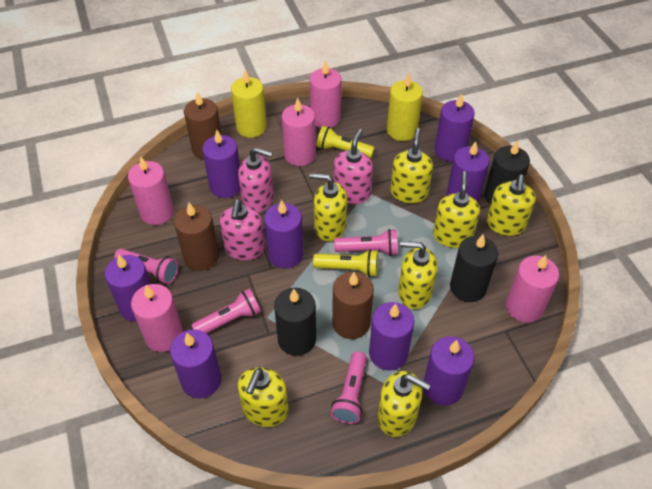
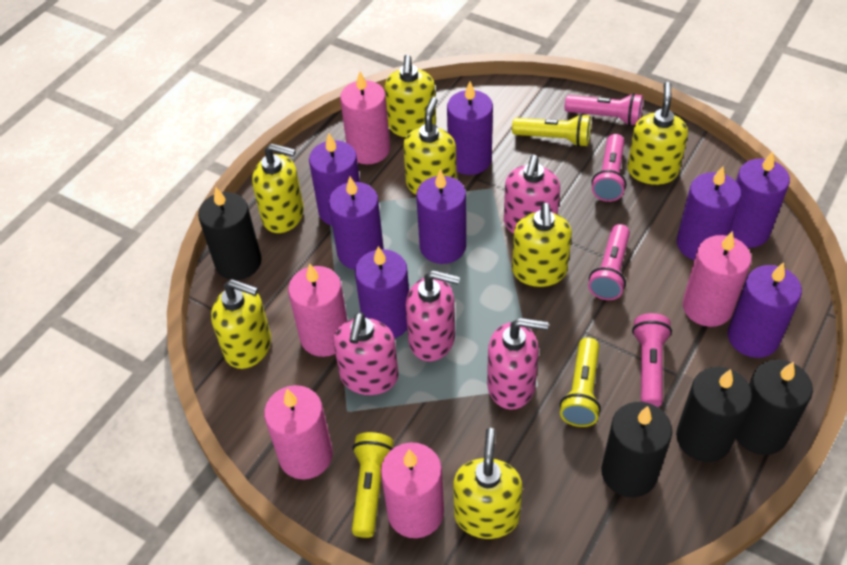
black candle: [274,288,316,356] [450,234,498,302] [484,140,530,205] = 3 -> [198,187,262,280] [601,402,672,497] [676,367,752,462] [736,359,813,455] = 4
brown candle: [174,203,219,271] [184,92,222,160] [332,272,374,339] = 3 -> none = 0
pink soap dispenser: [220,199,265,260] [238,147,273,213] [334,129,373,204] = 3 -> [333,312,398,395] [405,270,460,361] [487,318,549,410] [504,155,560,234] = 4
yellow candle: [231,70,267,138] [387,73,423,141] = 2 -> none = 0
yellow flashlight: [313,249,378,277] [316,126,375,158] = 2 -> [352,432,394,538] [512,114,591,147] [560,338,601,427] = 3

